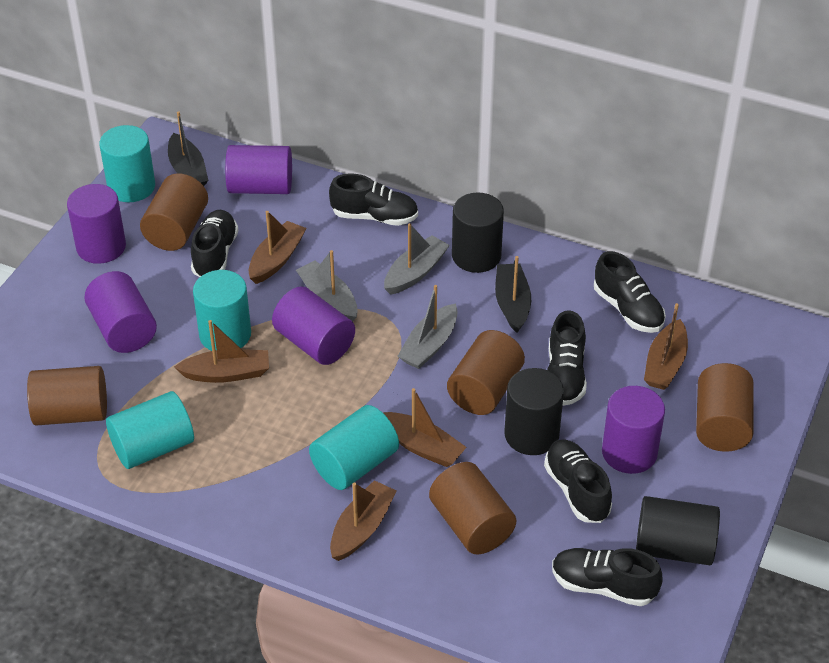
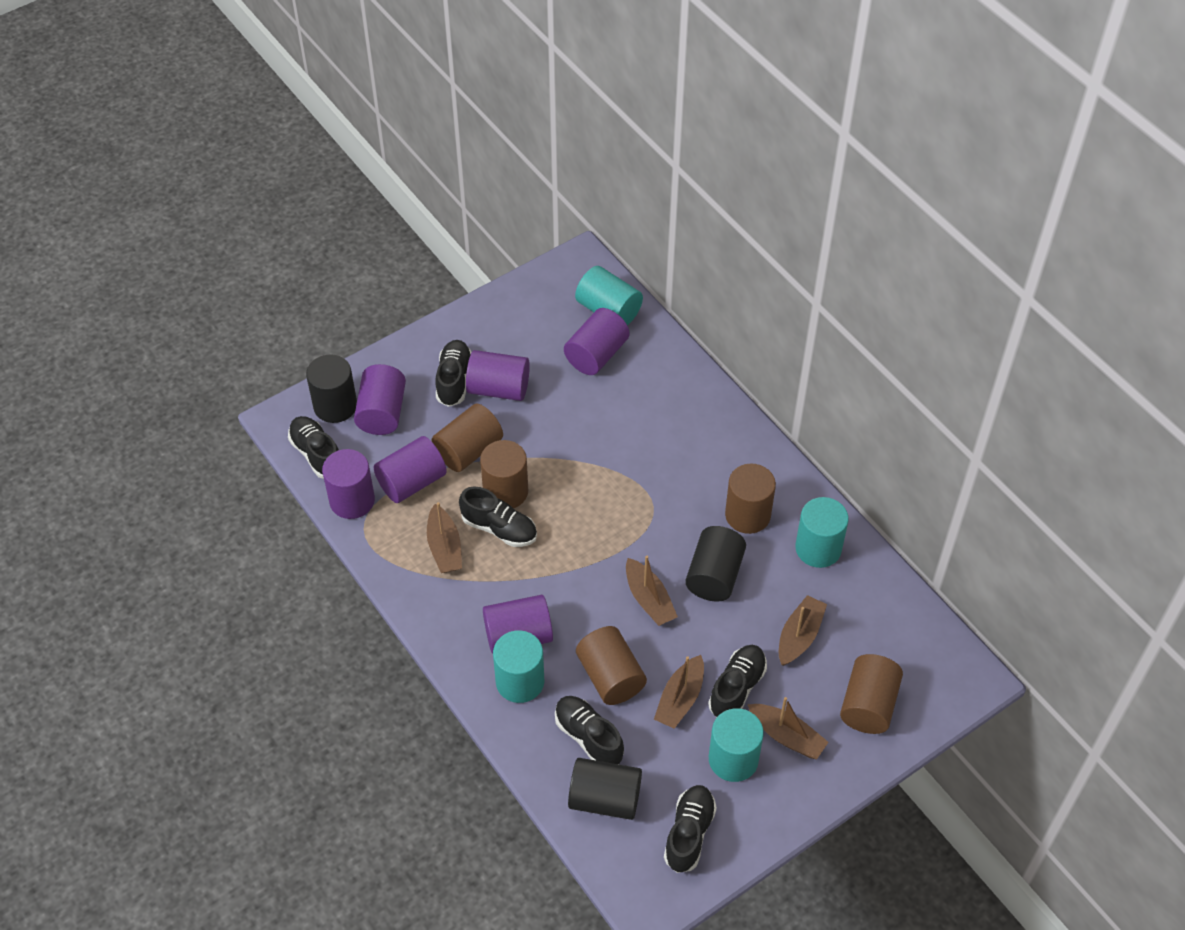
black boat: [168,111,208,186] [495,256,531,333] = 2 -> none = 0
grey boat: [296,250,358,322] [384,223,450,295] [397,285,458,369] = 3 -> none = 0
purple cylinder: [67,184,126,264] [84,271,157,353] [225,145,292,194] [272,286,355,365] [602,386,665,474] = 5 -> [322,449,375,519] [354,364,406,435] [374,436,447,503] [466,350,530,401] [483,595,553,654] [564,308,630,375] = 6

